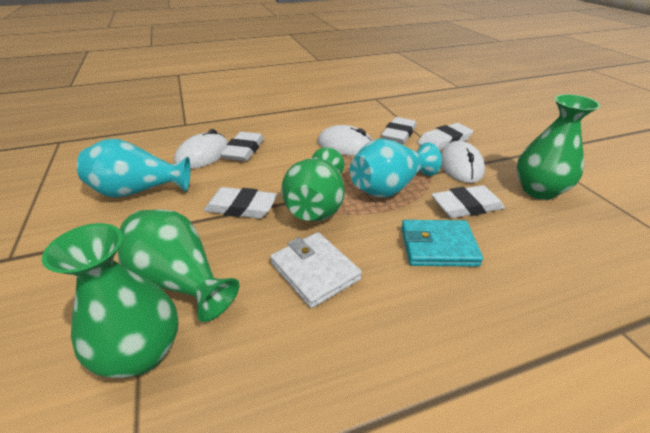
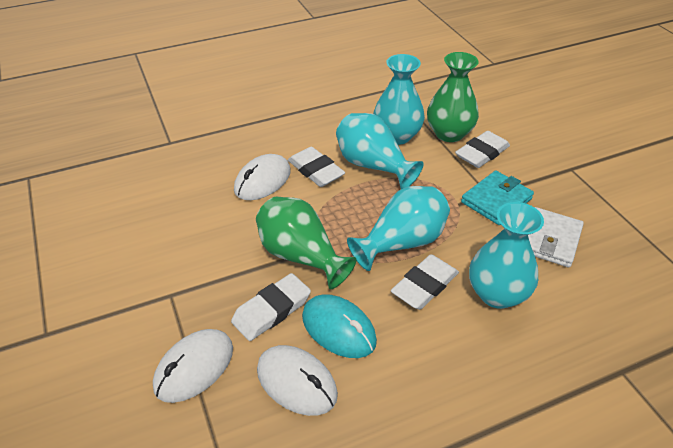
green vase: [42,223,179,378] [117,209,239,322] [281,147,345,221] [516,94,600,200] = 4 -> [256,197,357,289] [427,52,479,142] = 2
turquoise mouse: none = 0 -> [302,294,377,358] = 1
turquoise vase: [77,139,190,198] [350,139,442,198] = 2 -> [336,113,424,189] [347,186,450,271] [373,54,425,145] [469,202,544,309] = 4
white eraser: [204,187,278,219] [221,132,264,161] [381,117,416,144] [417,123,473,150] [431,185,505,218] = 5 -> [231,273,311,341] [288,147,345,187] [391,254,459,310] [455,131,510,168] = 4

